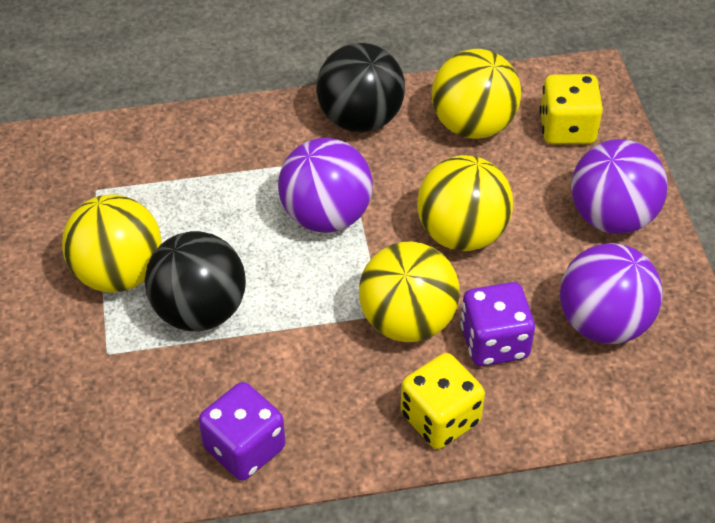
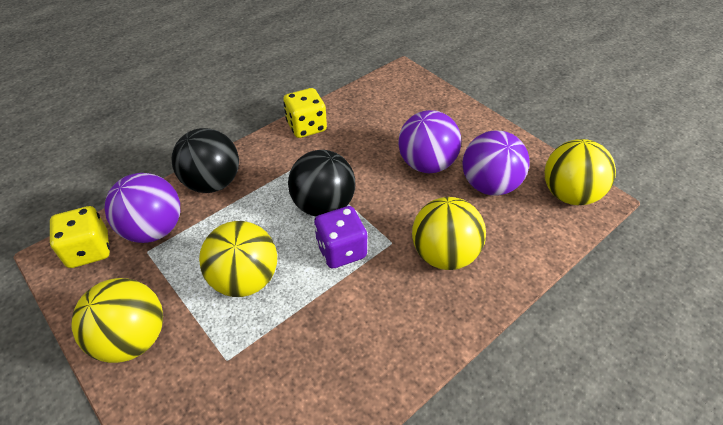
purple dice: [199,382,286,481] [460,282,535,366] = 2 -> [314,206,367,268] = 1

